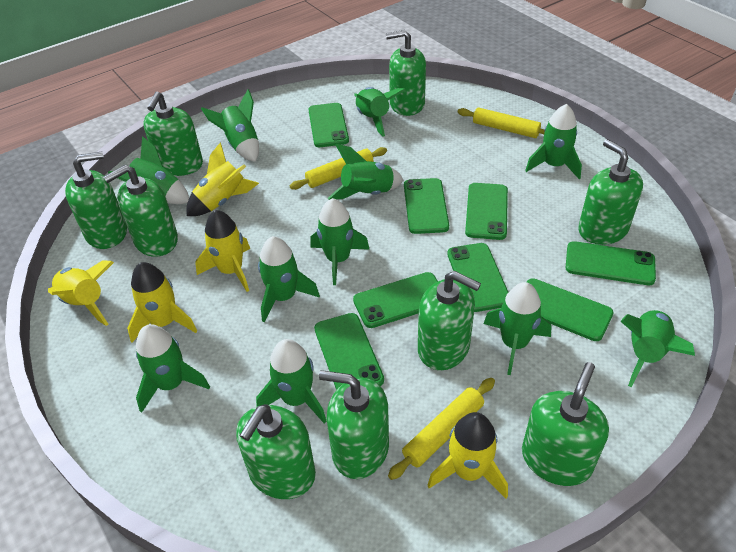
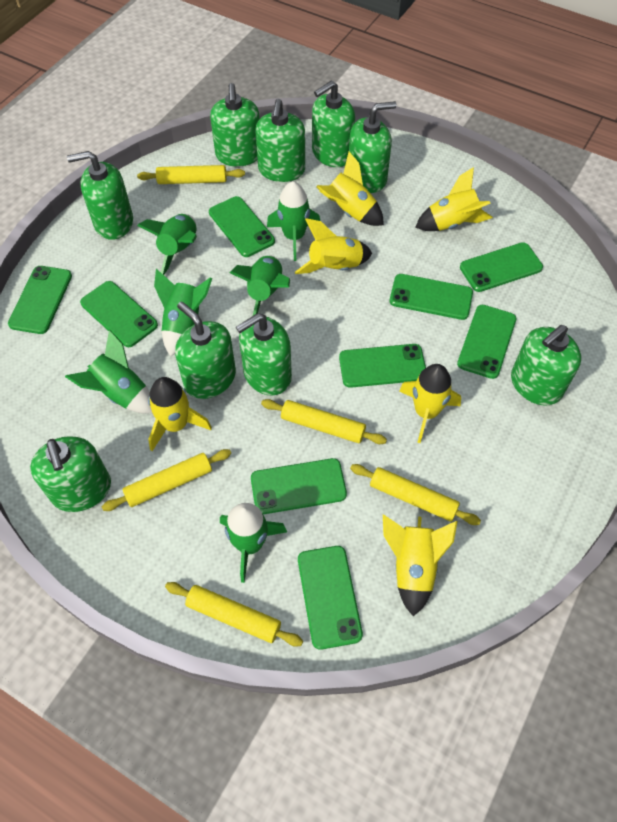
green phone: [308,103,349,147] [314,313,384,390] [353,272,438,328] [404,178,449,234] [447,243,508,312] [465,183,508,240] [527,278,614,341] [565,241,656,285] = 8 -> [8,266,72,334] [80,281,158,347] [209,196,275,257] [251,458,347,514] [298,546,363,650] [339,344,426,388] [389,274,473,320] [457,305,516,379] [460,242,543,292] = 9
green rocket: [108,136,189,204] [136,324,210,413] [201,89,259,162] [256,339,327,424] [258,236,320,323] [310,198,370,285] [328,144,403,200] [354,87,406,137] [483,282,552,375] [525,104,582,179] [620,310,695,387] = 11 -> [65,330,152,414] [137,214,197,275] [154,269,212,357] [220,503,287,583] [230,256,290,316] [267,181,320,261] = 6
yellow rocket: [48,260,114,326] [127,262,197,342] [186,143,259,216] [195,210,250,292] [427,412,508,498] = 5 -> [148,377,212,451] [295,218,372,274] [316,152,384,226] [383,515,458,616] [399,364,461,443] [415,167,493,231] = 6
yellow rolling pin: [290,147,387,190] [388,378,495,480] [458,107,545,138] = 3 -> [102,449,231,511] [137,165,245,184] [165,582,303,647] [261,399,387,444] [350,464,481,525] = 5

